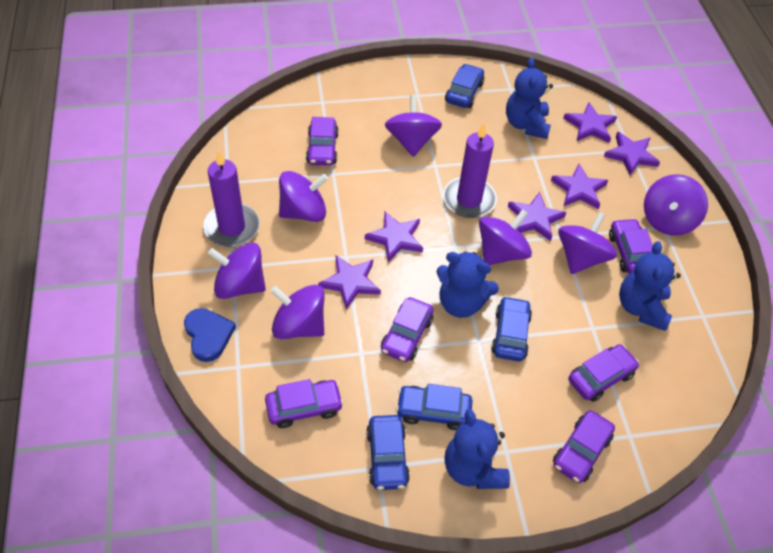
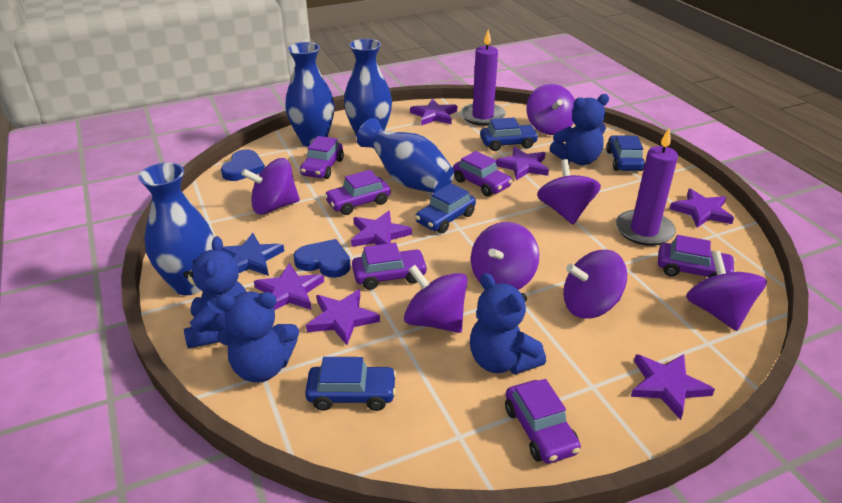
blue heart: [184,308,236,362] = 1 -> [221,149,265,181] [294,239,351,278] = 2
blue star: none = 0 -> [222,233,284,276] = 1
blue vase: none = 0 -> [138,163,214,295] [285,42,334,147] [344,39,392,137] [357,118,454,193] = 4
purple star: [318,256,381,310] [365,212,423,262] [508,192,566,241] [551,164,608,209] [563,102,617,143] [604,132,660,175] = 6 -> [254,263,324,310] [306,289,380,345] [351,211,412,247] [410,99,457,126] [496,147,549,181] [631,354,715,420] [670,189,734,228] = 7

